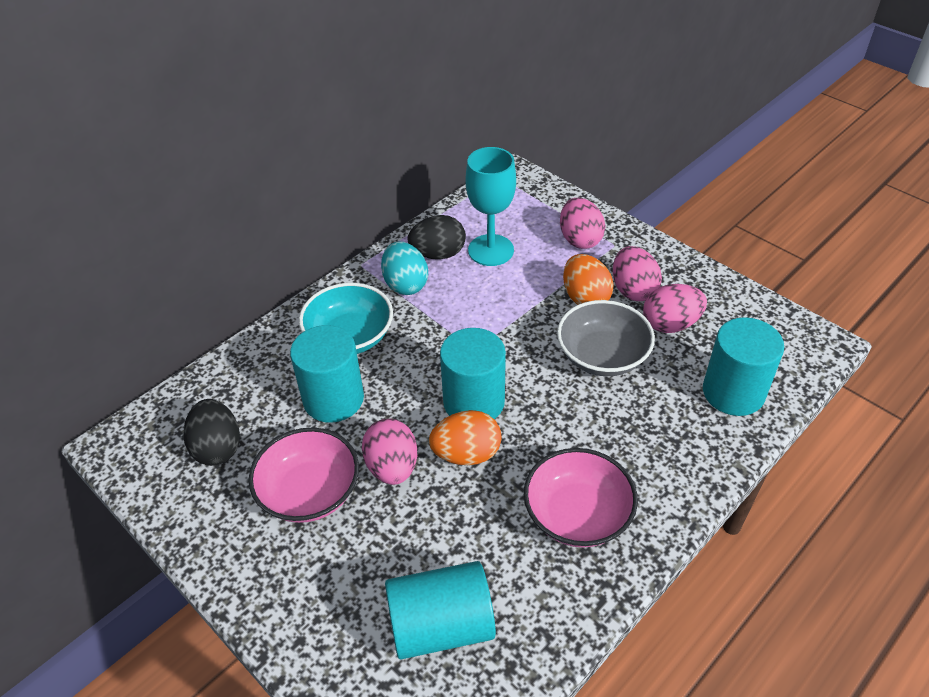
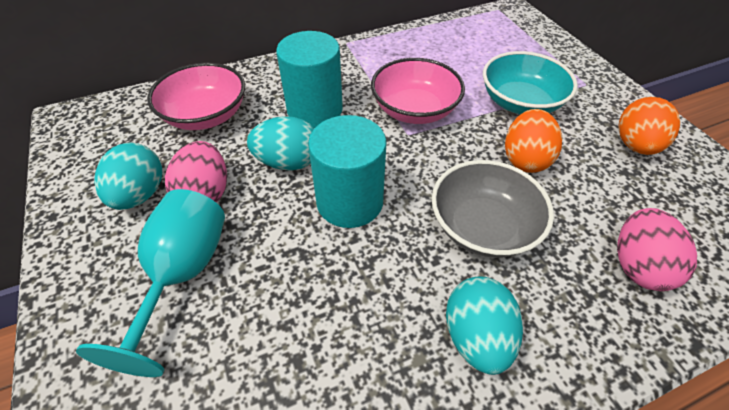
black egg: [183,399,240,466] [408,215,466,259] = 2 -> none = 0
pink egg: [362,419,417,485] [560,198,606,249] [613,246,662,301] [643,284,707,333] = 4 -> [165,141,227,203] [617,208,697,291] = 2
turquoise cylinder: [290,325,364,423] [385,561,496,660] [440,328,506,419] [703,317,784,416] = 4 -> [276,31,343,128] [308,115,387,228] = 2
turquoise egg: [381,242,428,295] = 1 -> [94,142,162,210] [247,116,314,170] [446,276,523,375] = 3

